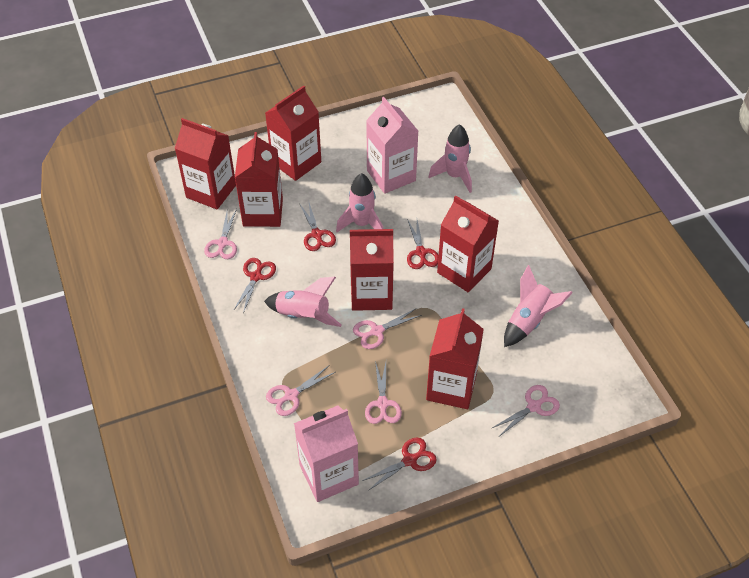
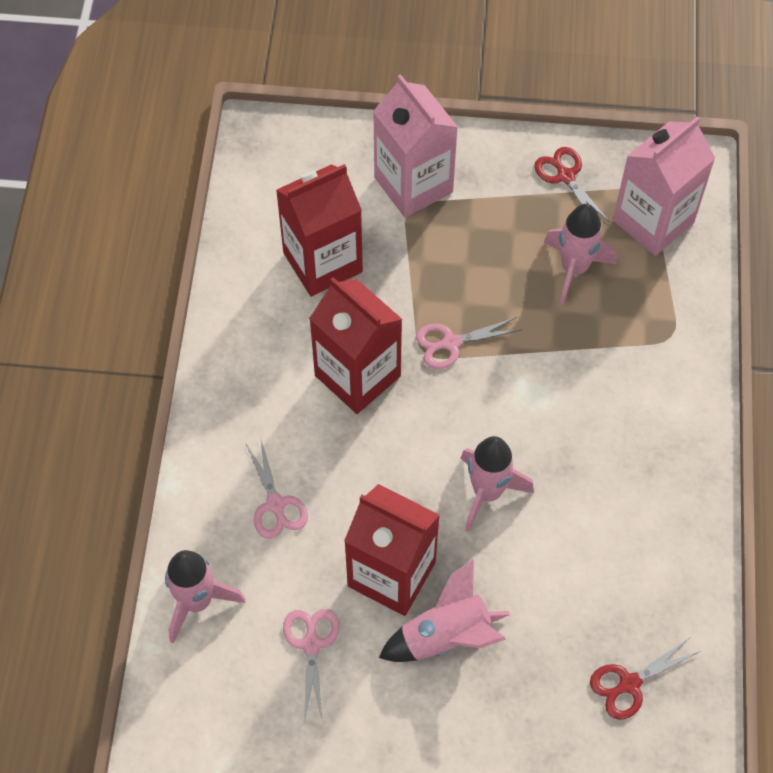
pink scissors: [204,209,237,259] [266,366,335,416] [353,308,422,349] [365,361,402,424] [492,385,560,436] = 5 -> [245,436,308,539] [283,609,340,722] [416,317,521,369] = 3
red carton: [175,118,236,209] [235,132,283,227] [265,86,321,181] [350,229,394,311] [426,308,484,409] [437,195,499,292] = 6 -> [276,164,363,296] [309,277,402,414] [344,484,440,616] = 3
red scissors: [233,258,276,313] [299,203,336,251] [362,438,437,491] [407,219,439,269] = 4 -> [534,147,610,222] [590,638,700,720] = 2

